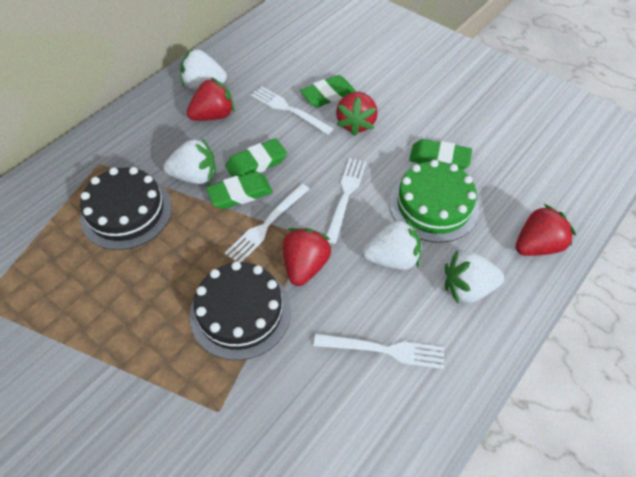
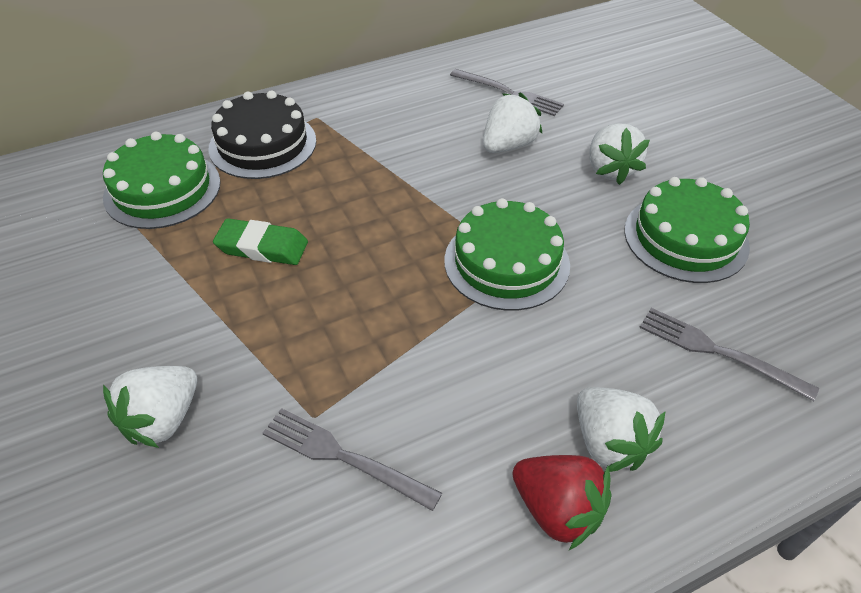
black cake: [80,167,172,250] [190,261,291,360] = 2 -> [208,90,316,179] = 1
green cake: [389,160,479,243] = 1 -> [103,132,221,229] [444,198,570,311] [624,177,750,283] = 3
green eraser: [206,171,273,209] [225,138,287,177] [300,75,356,108] [409,139,472,170] = 4 -> [213,218,308,265] = 1
grey fork: none = 0 -> [263,408,442,511] [450,69,564,116] [639,308,819,401] = 3
red strawberry: [187,77,235,121] [283,228,331,286] [336,92,378,136] [516,204,576,256] = 4 -> [512,455,612,550] = 1
white fork: [225,184,310,262] [251,86,333,135] [314,334,444,369] [326,158,366,244] = 4 -> none = 0

